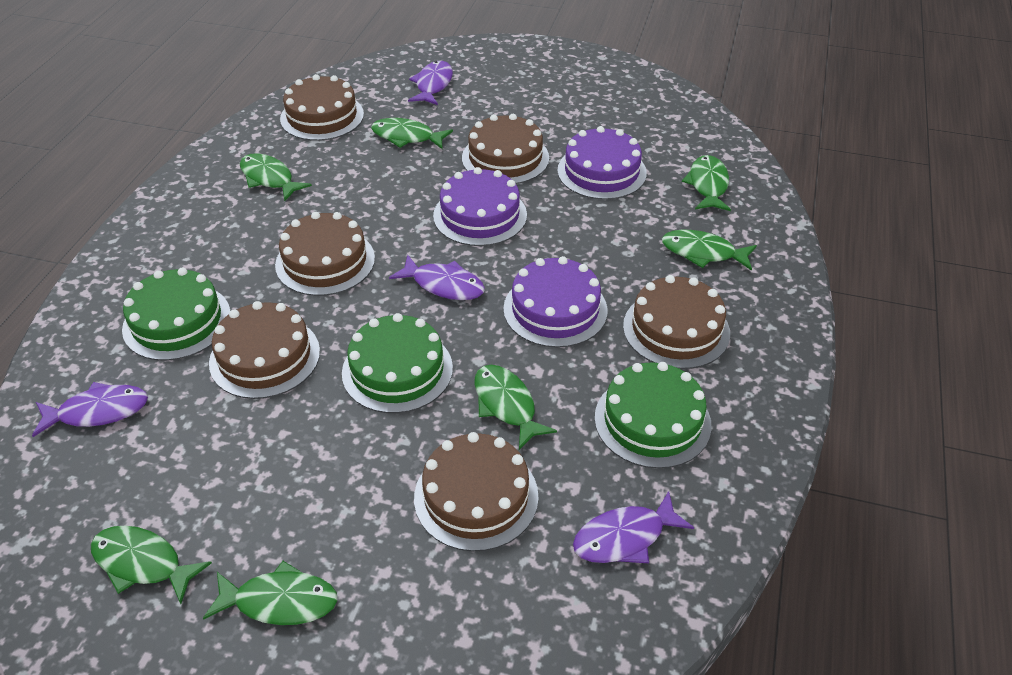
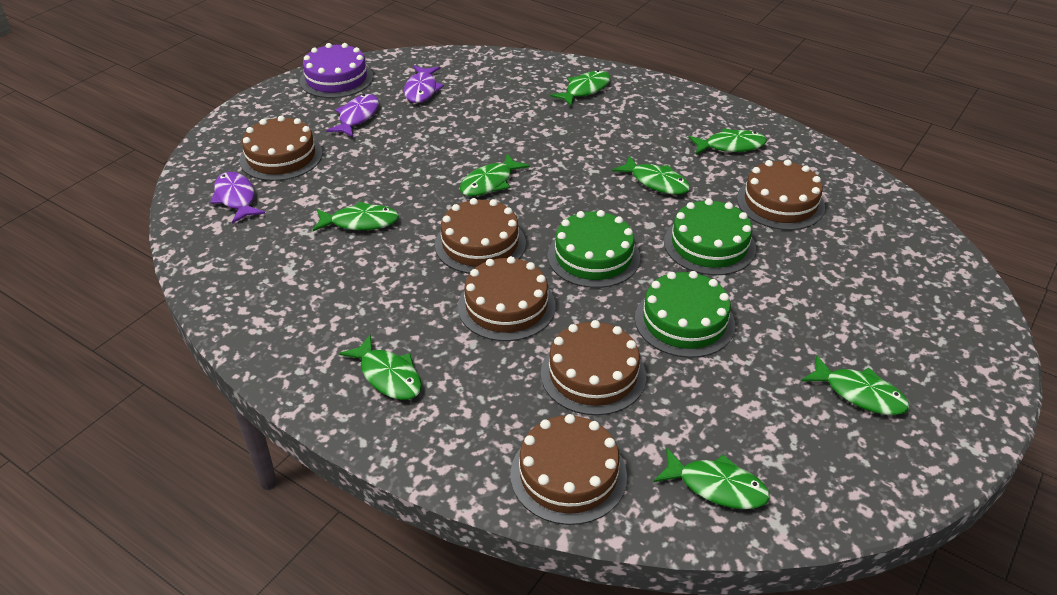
green fish: [91,526,212,604] [203,561,338,625] [240,153,312,201] [371,118,453,149] [475,365,557,450] [662,230,757,271] [682,155,731,211] = 7 -> [313,201,399,231] [339,334,422,400] [460,154,530,196] [550,70,611,106] [612,156,690,195] [654,448,770,509] [688,128,767,154] [801,355,909,415] = 8
purple cake: [433,167,527,246] [503,256,608,348] [557,126,647,200] = 3 -> [300,43,373,98] = 1
purple fish: [32,382,148,437] [389,255,485,300] [408,61,453,105] [573,491,694,563] = 4 -> [210,172,265,224] [326,94,379,137] [404,66,444,103] = 3

